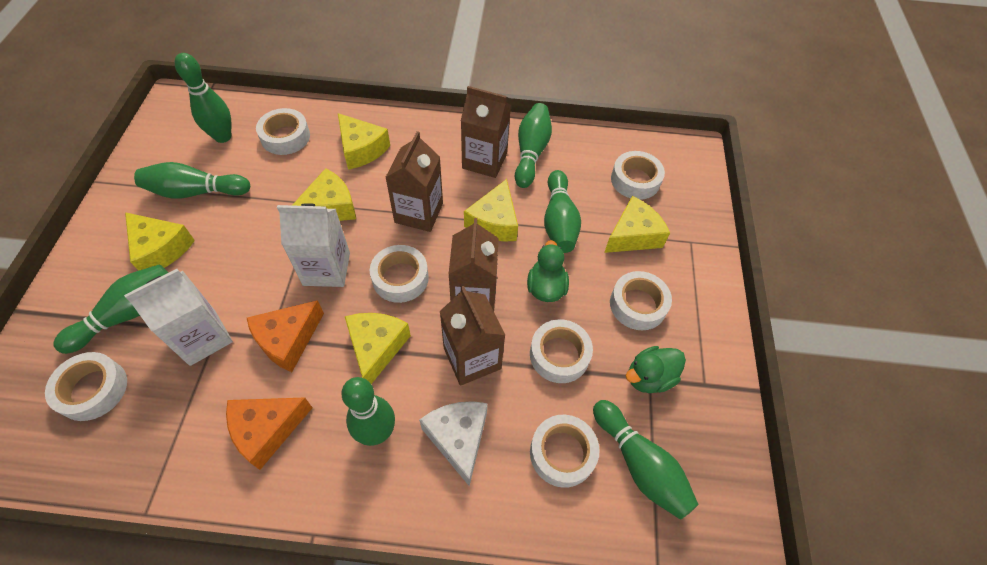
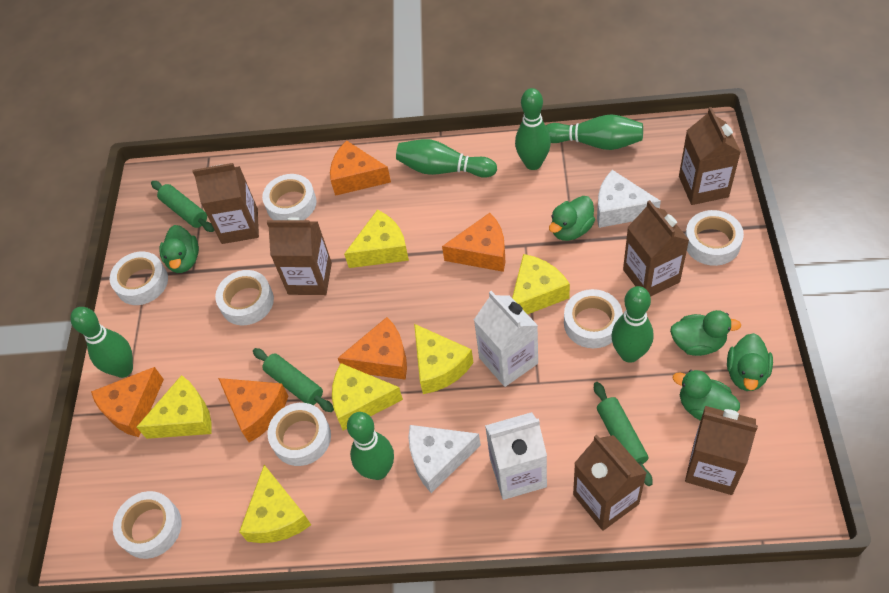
brown carton: [385,131,443,232] [439,286,505,386] [449,218,499,311] [461,86,511,178] = 4 -> [192,163,259,244] [267,217,332,295] [573,435,647,531] [623,200,689,297] [679,107,741,205] [685,406,758,495] = 6
green bowling pin: [53,264,169,354] [134,162,250,199] [175,53,231,143] [341,377,395,446] [515,103,552,188] [544,170,581,253] [593,400,699,520] = 7 -> [70,307,133,378] [347,412,394,480] [396,139,497,178] [515,88,551,170] [546,114,643,150] [611,286,653,363] = 6
green duck: [527,240,569,302] [626,346,686,393] = 2 -> [159,225,199,273] [549,196,595,241] [670,310,741,356] [673,370,740,421] [727,333,773,391] = 5
green rolling pin: none = 0 -> [151,181,214,232] [253,348,334,412] [594,382,653,486] = 3
orange cheese: [226,398,312,470] [247,300,324,372] = 2 -> [91,367,164,437] [218,378,288,442] [330,141,391,196] [338,317,407,380] [442,213,505,272] = 5
white cheese: [419,401,488,486] = 1 -> [408,425,481,493] [597,170,661,228] = 2

